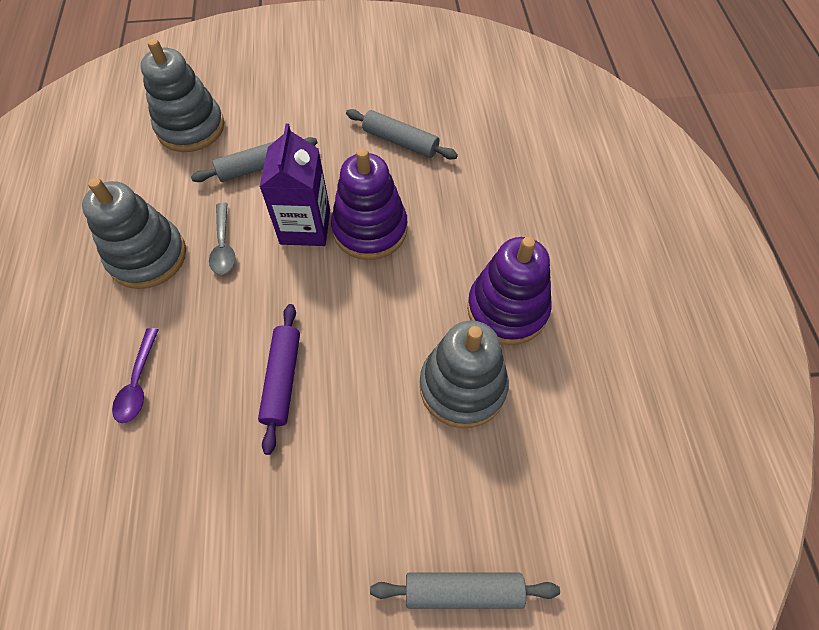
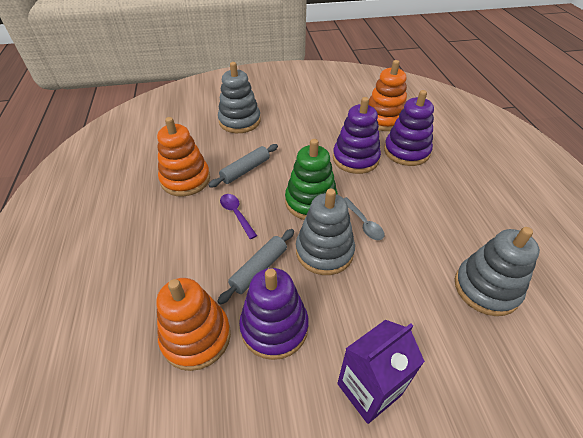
green stacking toy: none = 0 -> [285,139,338,220] = 1
grey rolling pin: [191,137,318,182] [346,109,458,160] [370,572,560,609] = 3 -> [209,144,278,188] [217,229,294,305] = 2
orange stacking toy: none = 0 -> [157,117,210,196] [157,278,231,371] [368,60,407,131] = 3
purple rolling pin: [258,304,300,455] = 1 -> none = 0
purple stacking toy: [331,148,408,260] [467,237,552,345] = 2 -> [239,268,309,360] [333,97,381,174] [384,90,434,166] = 3

